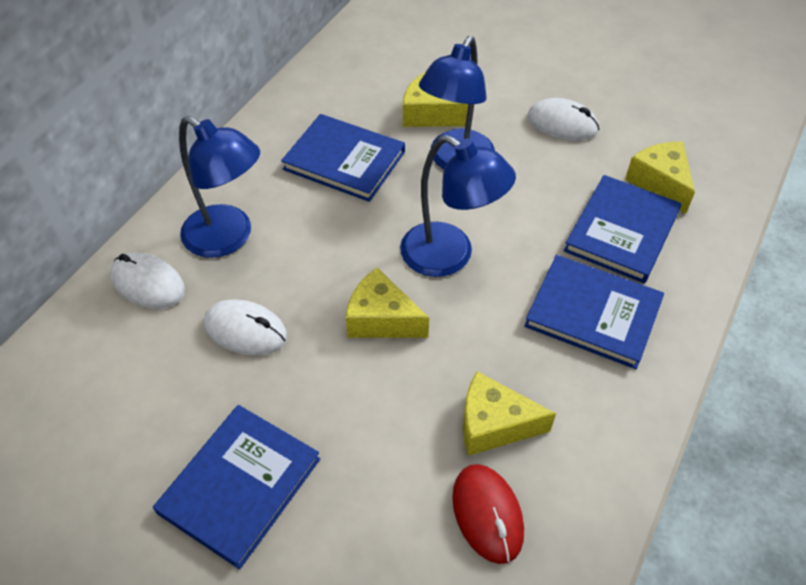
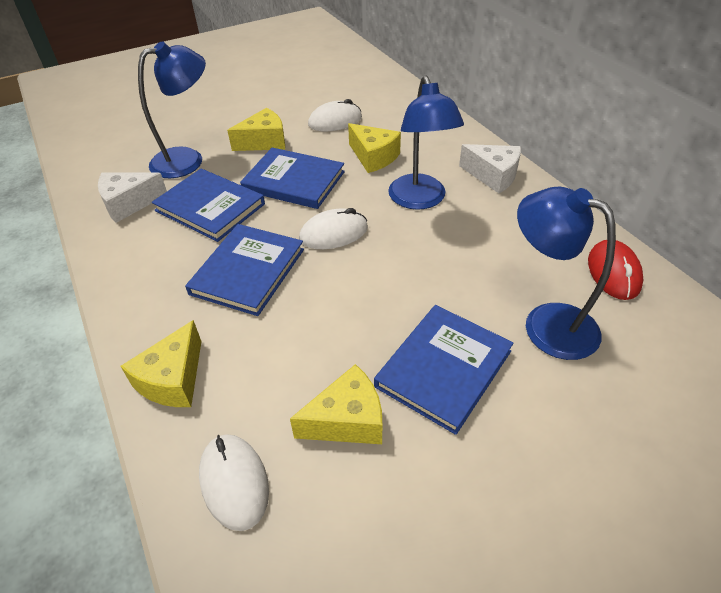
white cheese: none = 0 -> [98,173,167,223] [459,144,521,193] = 2

